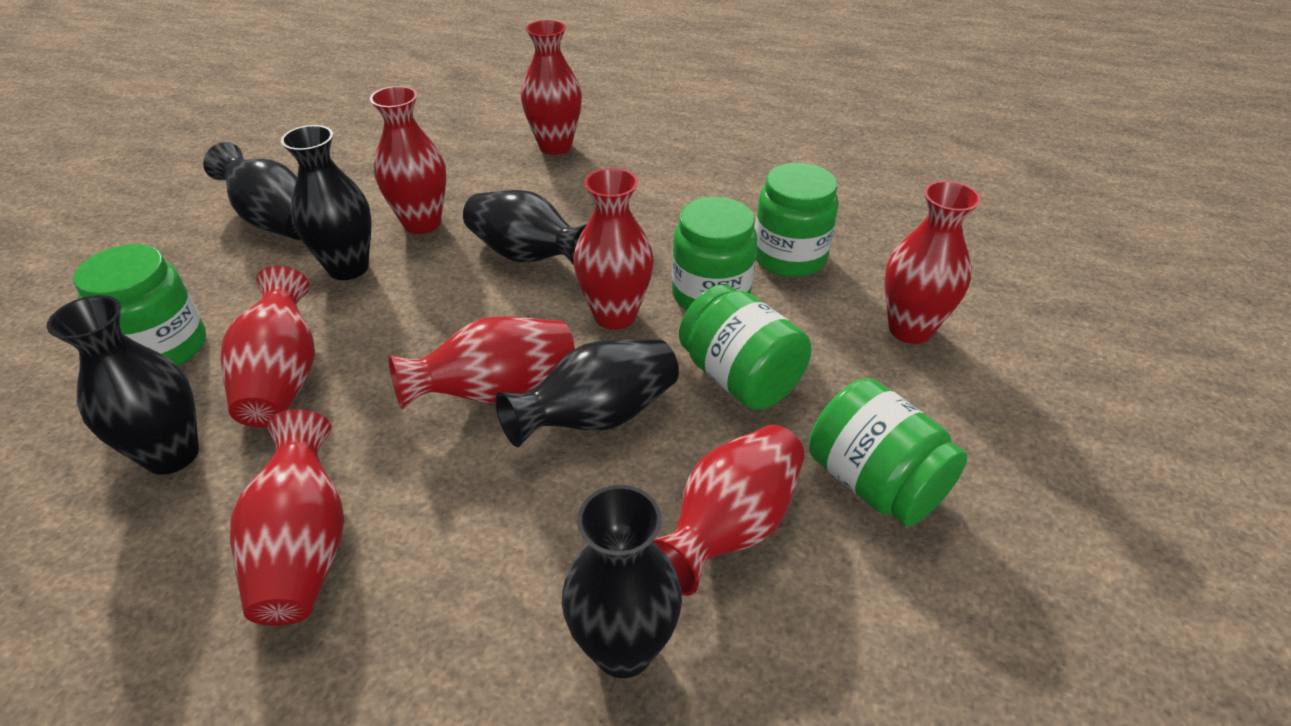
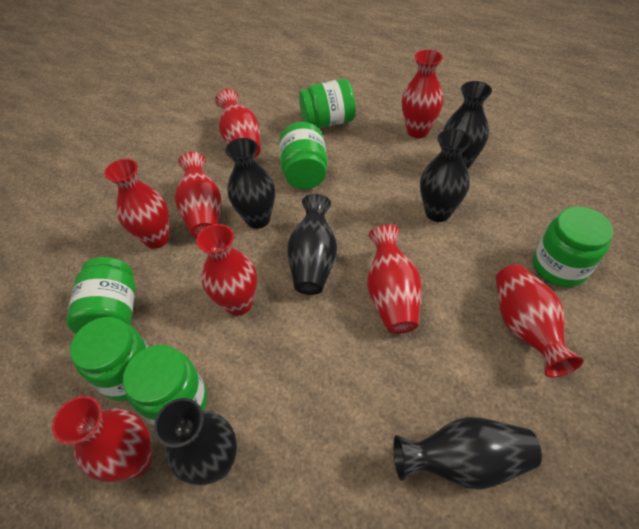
green jar: [73,244,206,366] [672,197,757,310] [679,284,811,410] [755,163,839,277] [809,378,967,526] = 5 -> [67,257,135,334] [70,317,149,401] [123,345,207,426] [279,122,328,189] [299,79,356,128] [533,207,613,287] = 6

